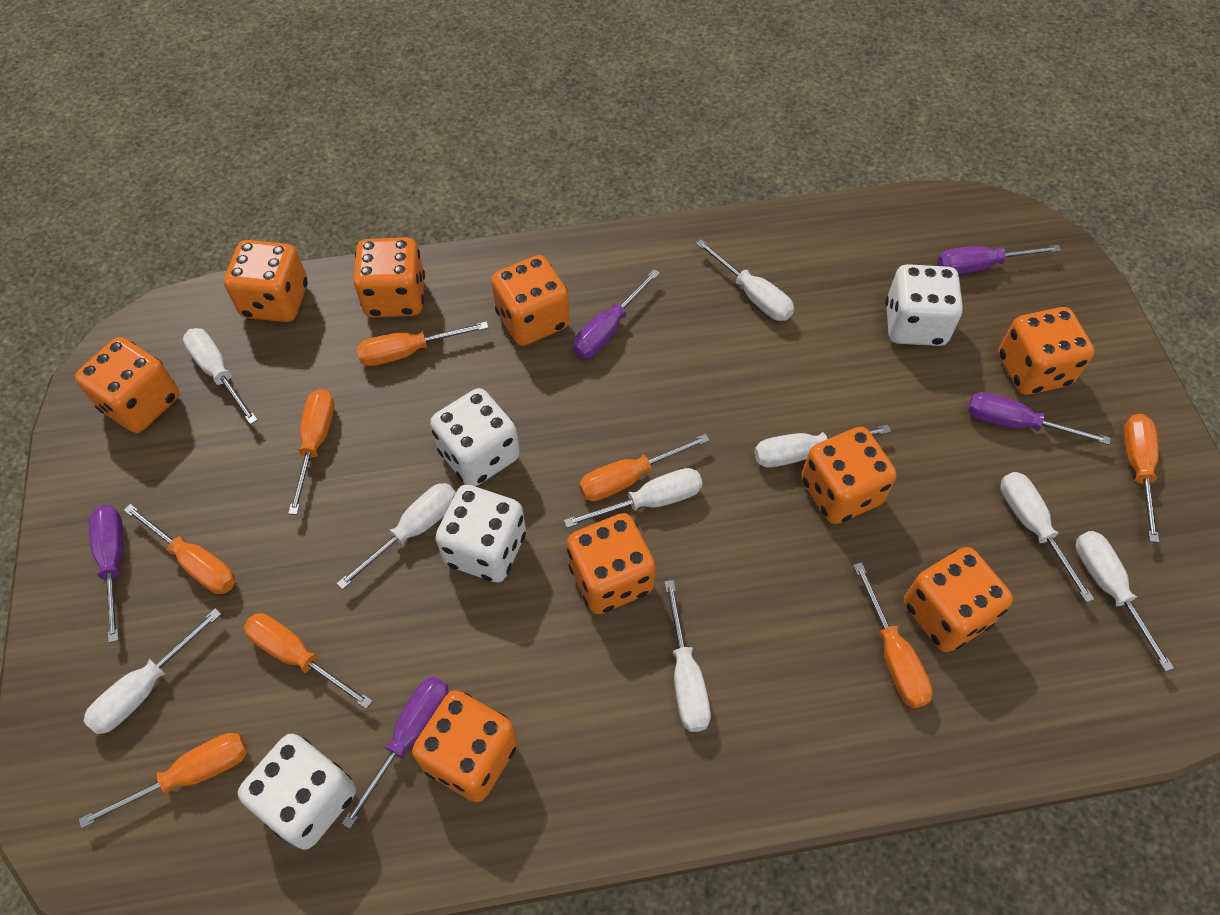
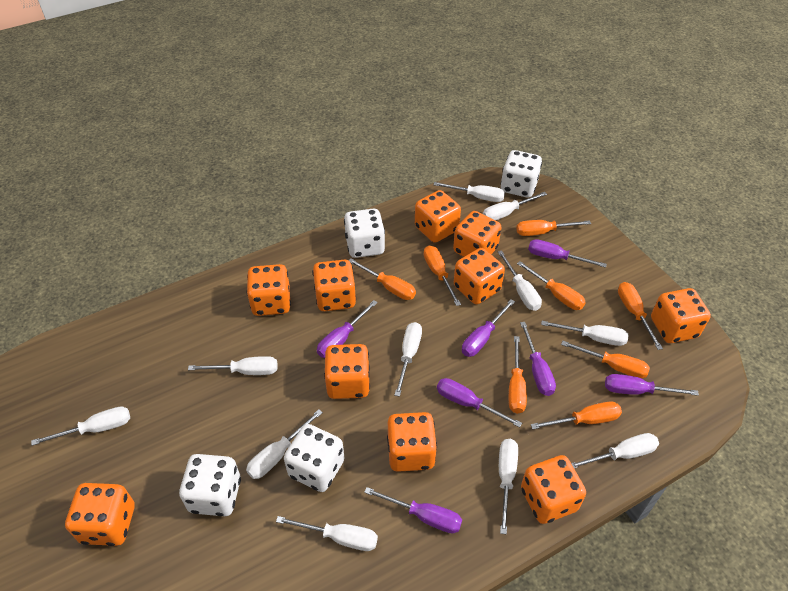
orange dice: [75,337,179,433] [224,240,308,322] [353,237,425,318] [412,690,517,802] [491,255,570,346] [567,513,656,614] [801,427,897,524] [904,547,1013,652] [998,307,1094,395] = 9 -> [65,483,135,546] [247,264,291,316] [313,259,356,311] [324,344,370,399] [387,412,437,472] [415,190,461,243] [453,211,501,257] [454,248,505,304] [521,455,586,524] [651,288,711,343] = 10
purple screwdriver: [89,505,124,643] [342,677,448,829] [573,269,660,358] [937,245,1061,274] [968,392,1111,445] = 5 -> [317,300,378,358] [364,487,462,533] [437,378,522,427] [462,299,515,357] [520,322,556,396] [528,239,607,268] [605,374,699,396] = 7
white screwdriver: [84,608,221,734] [183,328,258,425] [337,483,456,590] [564,468,703,528] [664,580,711,732] [696,239,794,321] [754,425,891,468] [1000,472,1094,603] [1076,531,1174,672] = 9 -> [31,406,130,446] [188,356,278,375] [246,409,323,479] [276,516,378,551] [394,322,422,397] [433,182,505,202] [483,192,547,220] [498,250,542,311] [499,439,518,534] [541,321,629,346] [571,433,659,469] = 11

